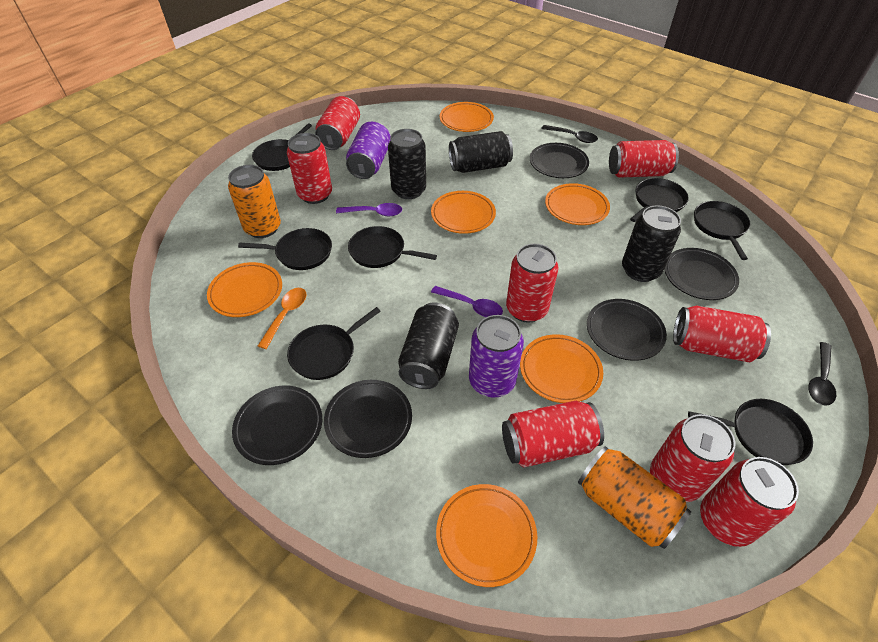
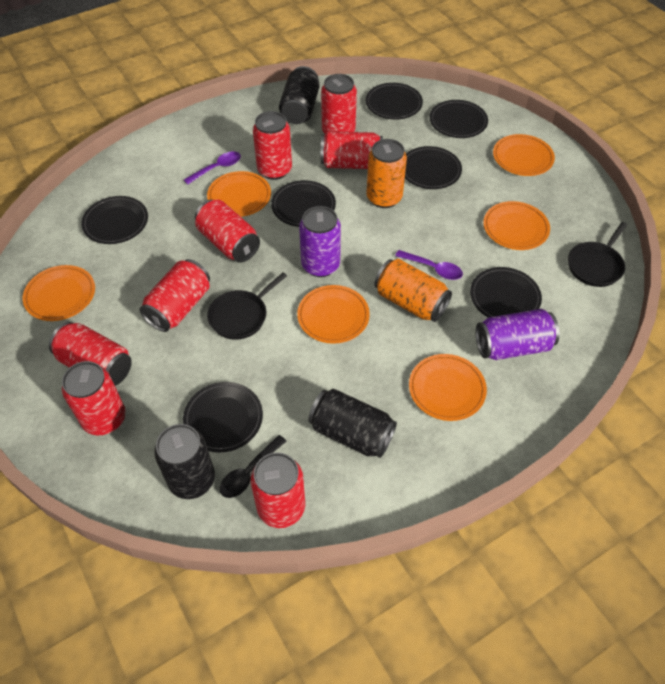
black can: [388,129,426,199] [398,303,459,389] [449,131,513,173] [622,205,681,282] = 4 -> [154,424,215,499] [279,66,320,124] [308,389,397,458] = 3
black pan: [238,228,332,270] [252,123,312,171] [287,307,381,380] [348,226,437,268] [630,178,689,222] [688,399,813,465] [694,201,750,260] = 7 -> [207,272,287,340] [568,222,627,287] = 2
black plate: [232,386,322,465] [324,380,412,458] [530,143,589,178] [587,299,667,361] [664,248,739,300] = 5 -> [81,196,148,244] [183,382,263,452] [271,180,336,227] [366,83,423,120] [405,146,462,189] [429,100,488,138] [470,267,542,318] = 7
black spoon: [541,125,598,143] [808,342,836,406] = 2 -> [220,435,287,498] = 1
orange spoon: [258,288,306,349] = 1 -> none = 0

